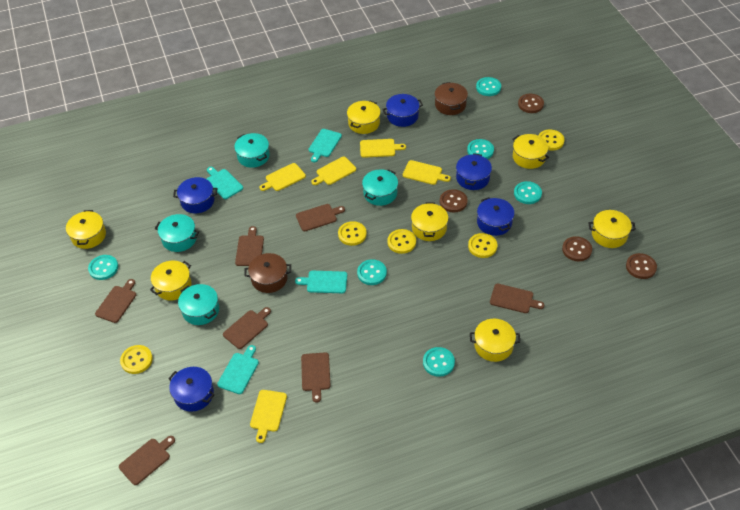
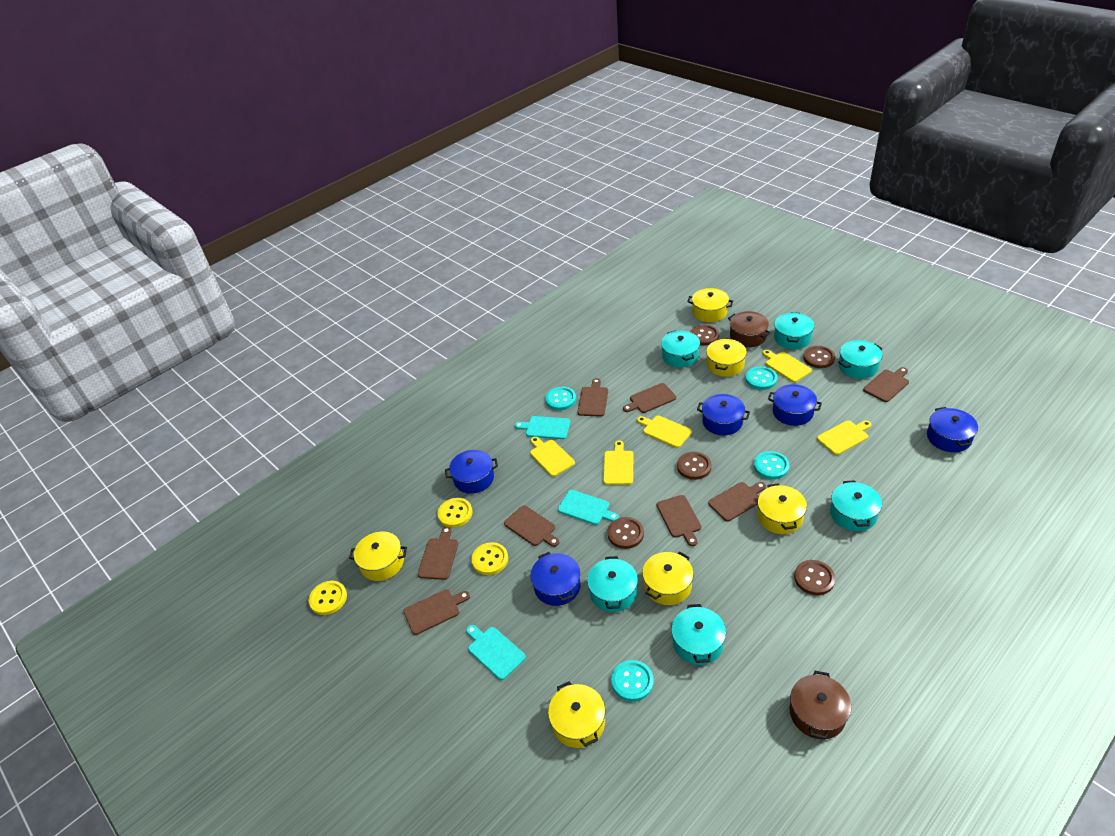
brown button: [440,189,468,213] [518,94,544,113] [562,236,592,261] [626,253,657,279] = 4 -> [607,517,644,549] [677,452,711,480] [690,325,719,346] [794,560,835,595] [803,346,835,368] = 5
brown cutting board: [95,279,136,323] [119,436,175,485] [223,307,271,349] [235,226,264,266] [296,204,345,231] [301,352,330,403] [490,284,544,313] = 7 -> [403,589,470,635] [418,527,458,580] [504,505,559,547] [577,378,608,417] [623,383,676,413] [657,495,701,546] [708,482,766,522] [863,367,909,402] = 8
turquoise button: [88,255,118,280] [357,259,387,285] [423,347,455,377] [467,139,494,159] [476,77,501,96] [514,181,542,204] = 6 -> [545,387,576,410] [611,660,654,702] [746,366,778,390] [754,451,790,479] = 4
turquoise cutting board: [207,167,243,199] [217,345,259,394] [295,271,347,293] [309,129,342,162] = 4 -> [466,625,526,680] [515,416,570,439] [558,490,619,525] = 3
turquoise pot: [155,214,199,252] [178,284,219,325] [234,133,270,168] [362,169,398,206] = 4 -> [587,556,638,612] [661,330,700,368] [671,604,726,665] [774,312,814,349] [830,480,882,531] [838,340,882,379] = 6
yellow button: [120,345,153,374] [338,221,367,246] [387,229,416,254] [468,233,497,258] [538,130,565,150] = 5 -> [309,581,347,615] [438,498,473,528] [471,542,508,575] = 3
yellow pot: [66,210,106,249] [150,261,192,300] [347,101,380,134] [411,202,449,241] [470,319,520,362] [512,134,549,169] [588,210,636,248] = 7 -> [349,531,407,581] [548,681,605,748] [642,551,694,605] [687,288,733,322] [706,338,747,377] [757,483,807,534] = 6

